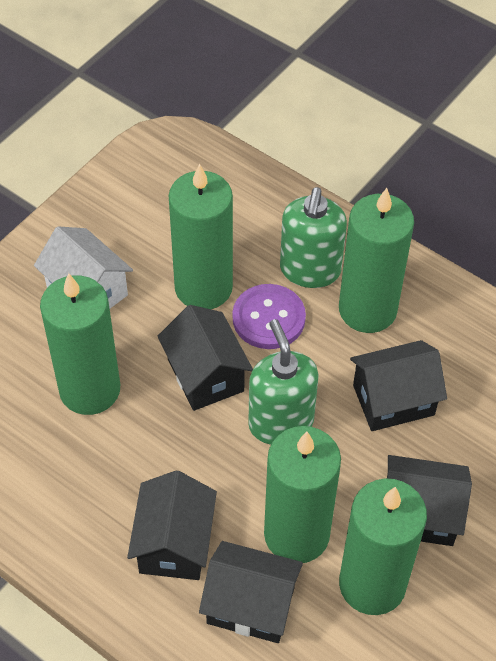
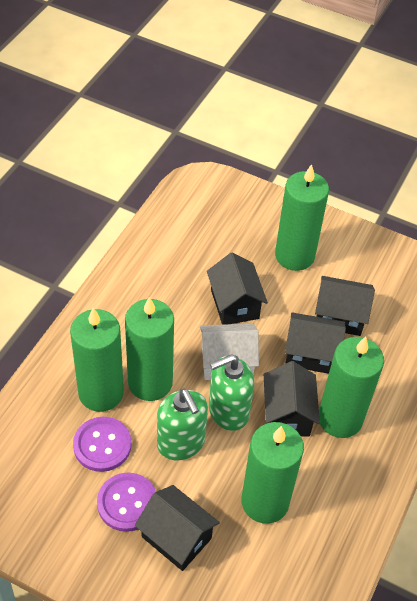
purple button: [233,284,306,349] = 1 -> [73,417,132,472] [97,472,156,532] = 2

